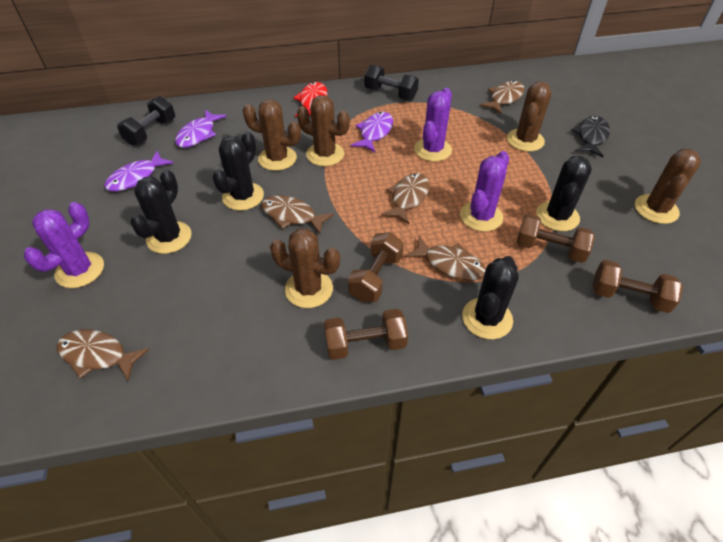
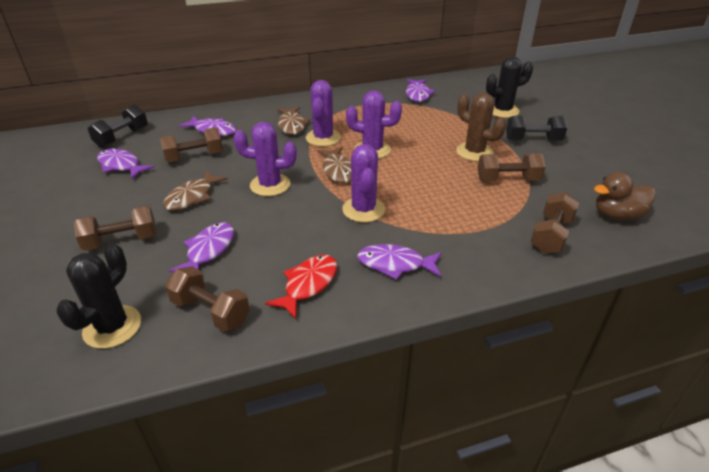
black cactus: [130,169,192,254] [212,132,264,211] [462,256,519,339] [536,156,592,231] = 4 -> [56,243,141,349] [486,56,533,118] = 2
black fish: [572,116,610,157] = 1 -> none = 0
brown cactus: [243,99,301,171] [270,228,340,308] [297,95,350,166] [507,82,551,152] [635,149,701,224] = 5 -> [456,92,506,161] = 1
brown duck: none = 0 -> [594,172,656,220] = 1
brown dumbbell: [324,309,408,360] [348,232,404,302] [516,214,595,263] [593,260,683,313] = 4 -> [74,206,157,251] [160,127,223,162] [165,266,250,332] [478,153,545,182] [531,192,579,253] = 5
brown fish: [57,329,149,381] [261,195,334,234] [381,173,429,224] [405,236,486,281] [480,81,524,114] = 5 -> [163,171,227,211] [277,107,310,135] [317,147,351,183] = 3
purple cactus: [24,202,104,288] [414,88,452,162] [460,151,509,232] = 3 -> [233,122,297,196] [306,80,341,147] [342,144,385,222] [346,90,402,159] = 4
purple fish: [104,151,174,191] [175,110,227,148] [351,112,393,152] = 3 -> [97,149,155,179] [169,222,234,272] [179,116,236,136] [357,244,442,280] [406,79,435,102] = 5

